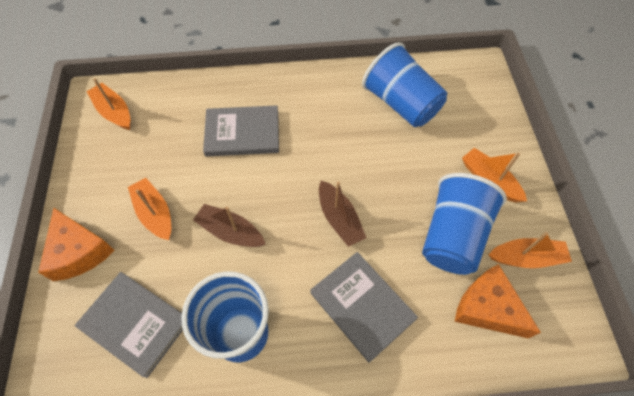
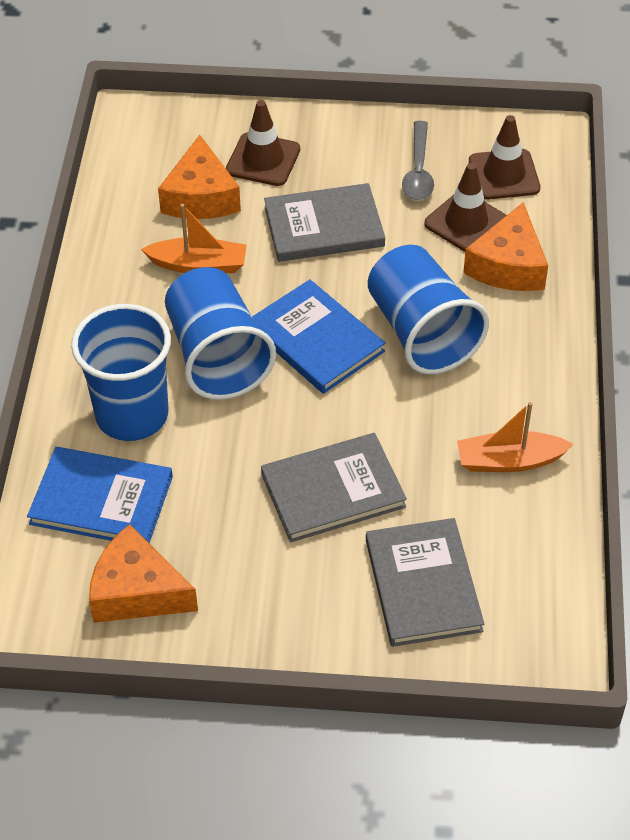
blue book: none = 0 -> [27,447,173,543] [252,279,385,394] = 2
brown boat: [193,204,266,247] [319,180,366,247] = 2 -> none = 0
brown traffic cone: none = 0 -> [226,100,300,186] [424,163,507,252] [469,115,540,200] = 3
grey spoon: none = 0 -> [402,121,434,200] = 1
orange boat: [86,78,130,130] [128,178,171,240] [462,148,527,202] [488,232,572,268] = 4 -> [141,204,247,273] [457,402,574,472] = 2
orange cheese: [38,208,115,281] [455,264,541,338] = 2 -> [89,524,198,623] [158,135,241,219] [463,202,548,291] = 3

